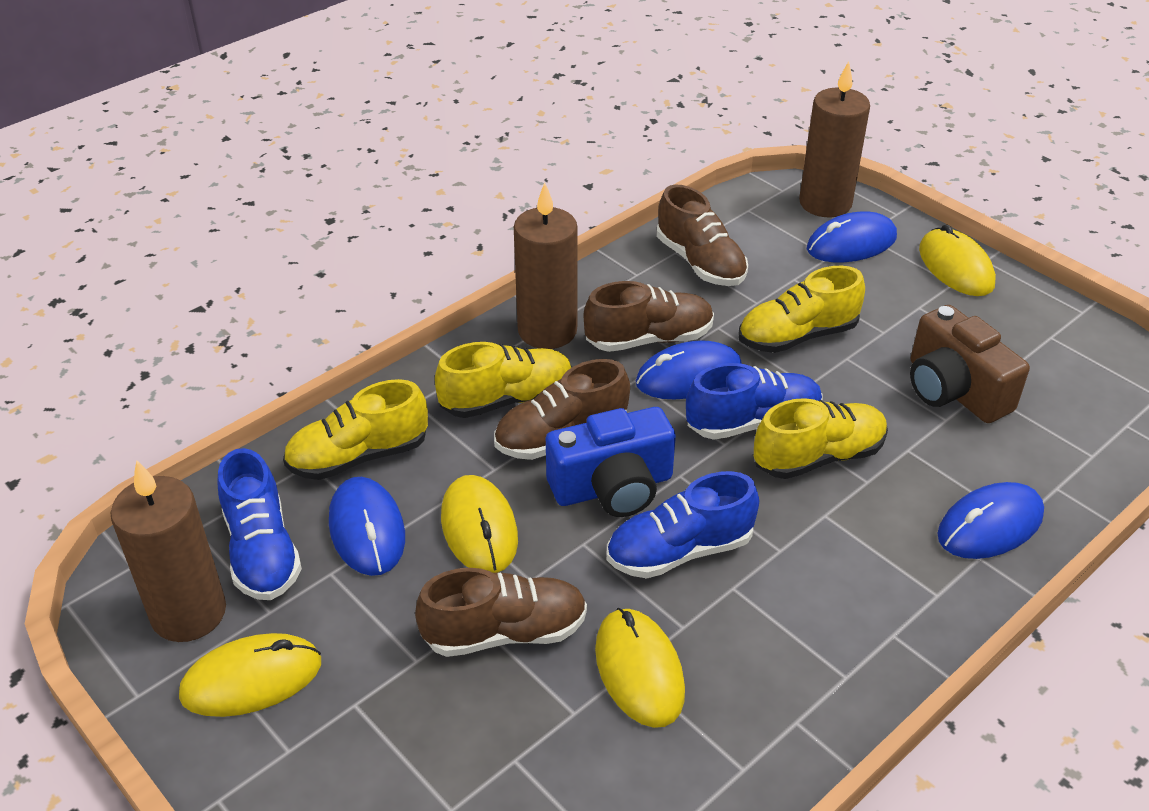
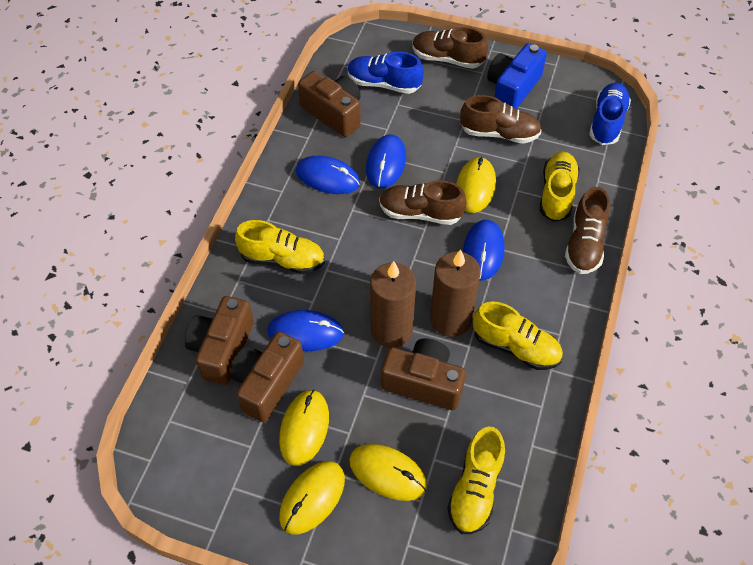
blue shoe: [217,448,302,600] [607,471,759,578] [686,363,822,440] = 3 -> [348,52,423,94] [589,83,631,145] = 2
brown camera: [910,305,1030,423] = 1 -> [185,296,254,385] [230,332,304,422] [298,71,361,137] [381,338,466,410] = 4
brown candle: [111,460,226,642] [514,182,578,349] [799,61,870,217] = 3 -> [370,261,416,348] [430,249,481,337] = 2

